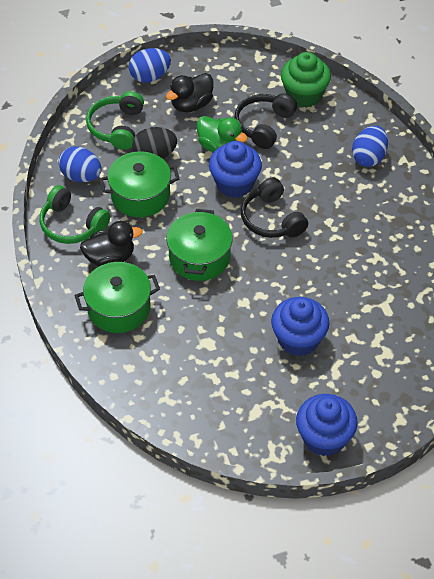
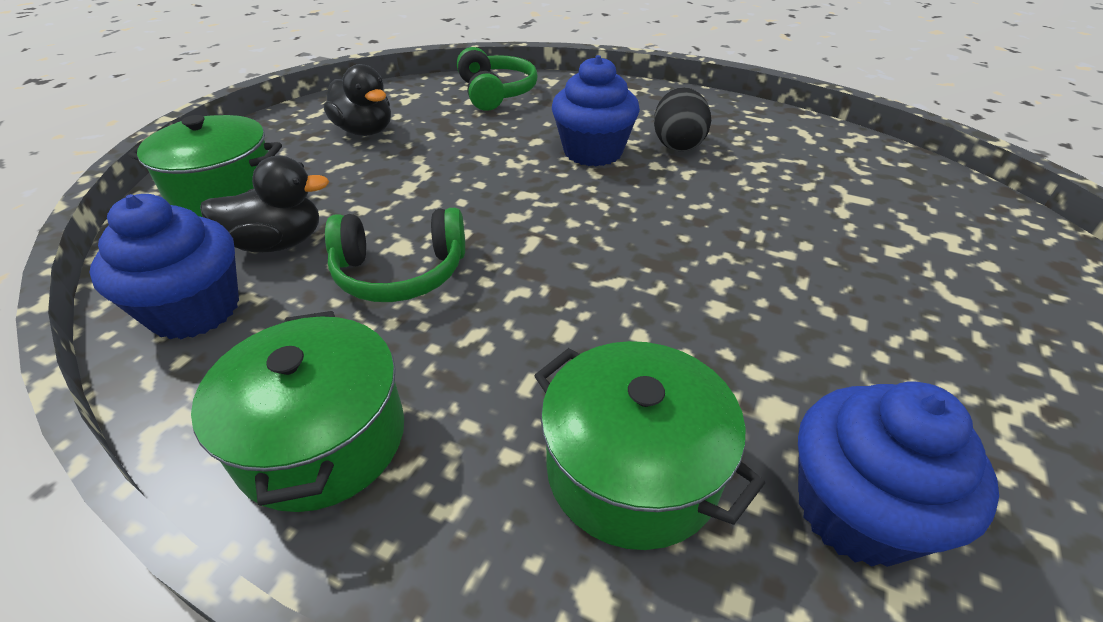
black headphones: [234,93,297,149] [241,177,308,238] = 2 -> none = 0
blue egg: [58,146,102,182] [129,48,171,83] [352,126,388,167] = 3 -> none = 0
green cupcake: [281,52,331,108] = 1 -> none = 0
green duck: [197,116,248,152] = 1 -> none = 0

